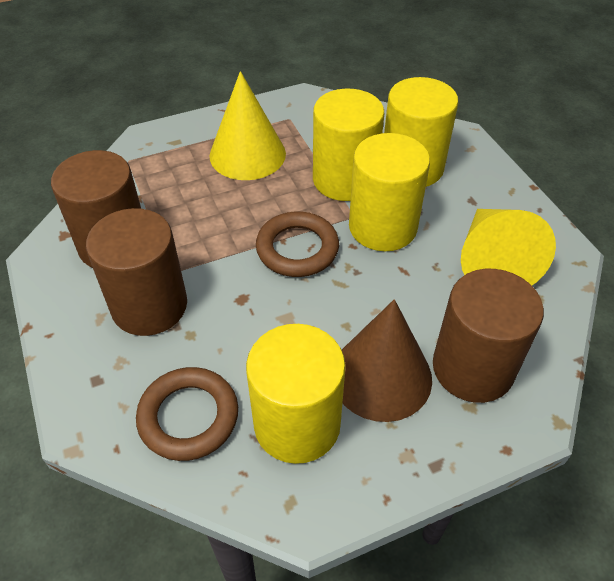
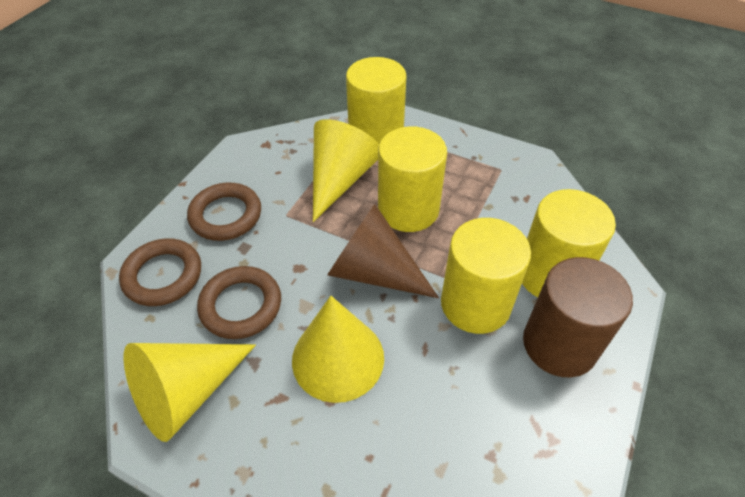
brown cylinder: [51,150,141,268] [86,208,187,336] [433,269,544,403] = 3 -> [523,257,633,377] = 1
brown ring: [136,367,238,461] [256,211,339,277] = 2 -> [119,238,201,306] [187,183,261,241] [197,266,281,339] = 3
yellow cone: [210,71,286,180] [461,209,556,285] = 2 -> [123,343,256,442] [292,296,384,403] [313,119,379,222] = 3

